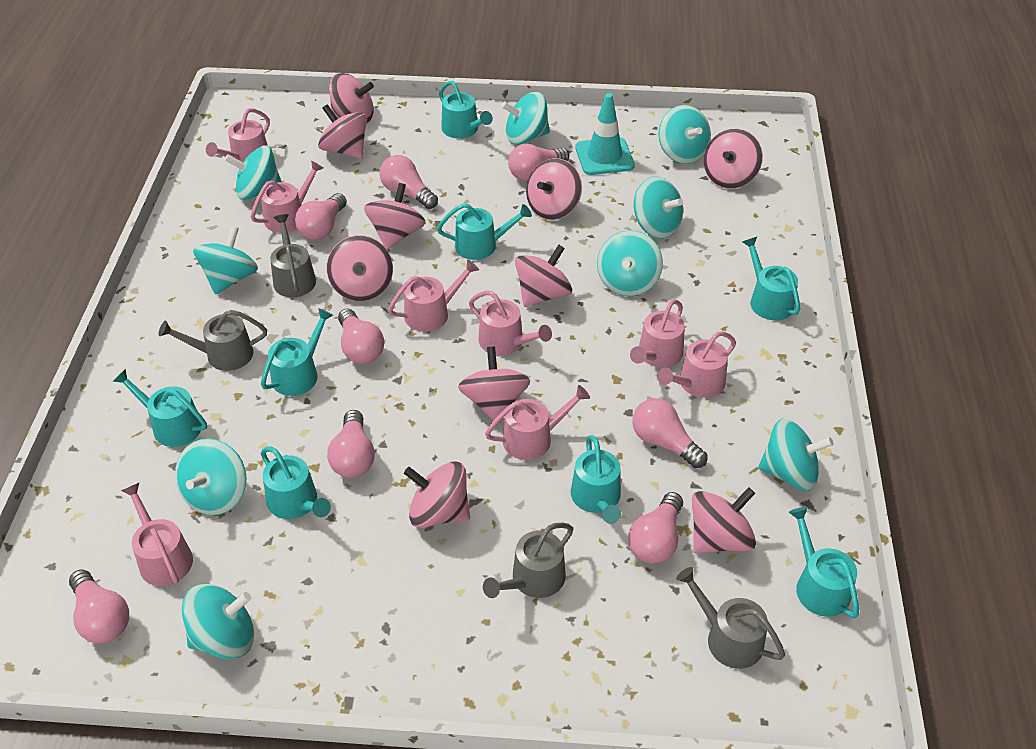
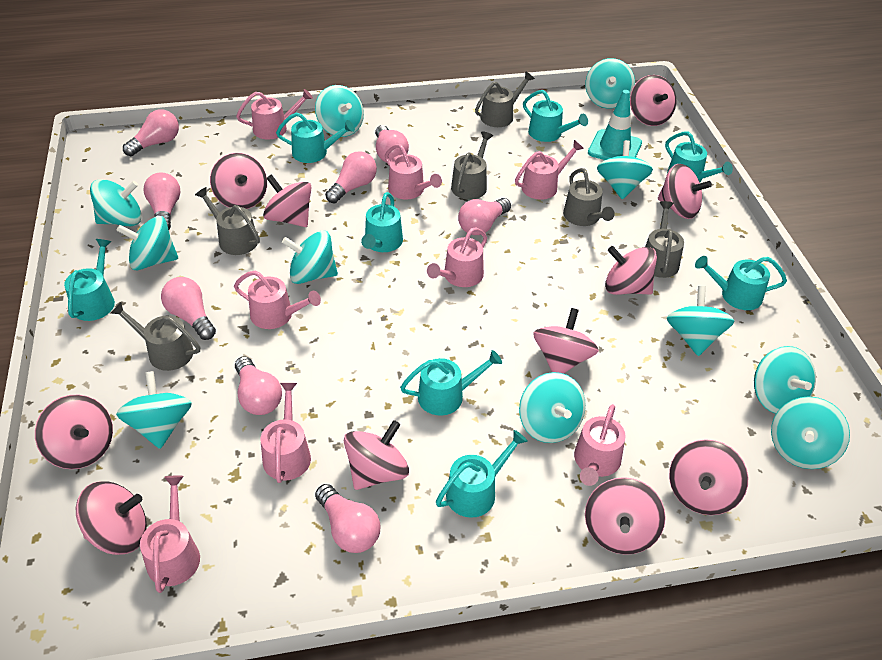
grey watering can: [158,310,267,371] [270,214,316,297] [483,523,573,598] [676,567,785,669] = 4 -> [110,302,200,371] [195,187,260,255] [451,131,493,200] [475,71,535,127] [563,168,615,226] [645,201,684,278] = 6
pink spinning top: [318,104,367,159] [327,235,393,301] [329,73,374,123] [364,183,426,249] [404,461,470,528] [458,346,530,424] [515,244,572,307] [526,158,582,220] [692,487,756,553] [703,129,763,189] = 10 -> [35,395,113,469] [76,481,147,555] [210,153,267,209] [263,174,312,227] [344,420,409,490] [533,308,599,374] [585,477,666,555] [605,246,657,295] [630,75,676,126] [658,164,712,219] [669,439,748,515] = 11
turquoise spinning top: [175,438,247,515] [182,584,254,660] [193,226,258,295] [225,145,282,200] [501,92,550,145] [597,230,663,296] [634,176,683,239] [659,105,711,164] [758,418,833,491] = 9 -> [90,179,142,226] [116,371,192,449] [117,216,178,270] [282,231,338,284] [315,85,364,137] [519,372,586,443] [585,58,635,109] [597,140,653,199] [667,286,734,356] [754,346,816,414] [771,396,850,469] = 11

